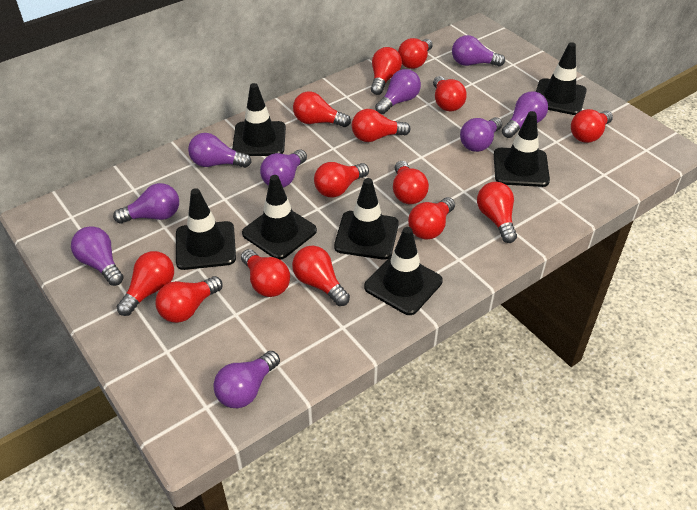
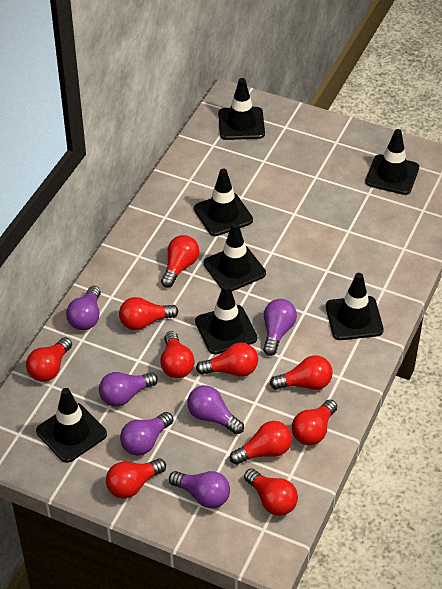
purple light bulb: [71,226,124,286] [113,183,179,224] [188,133,252,168] [213,351,280,408] [260,149,307,188] [375,69,421,114] [452,35,505,66] [460,117,502,152] [502,91,548,138] = 9 -> [66,286,101,330] [99,372,158,407] [120,412,173,456] [169,471,230,508] [187,385,244,435] [263,299,297,356] = 6
red light bulb: [117,251,174,316] [155,276,222,323] [241,249,290,297] [292,246,350,306] [293,91,351,127] [314,162,369,197] [352,109,411,142] [371,47,402,95] [393,161,429,204] [398,38,433,69] [408,197,455,240] [433,76,467,111] [477,182,517,243] [571,109,613,143] = 14 -> [26,337,72,382] [106,458,166,498] [119,297,178,330] [160,331,195,378] [161,235,199,288] [196,342,258,377] [230,421,292,465] [244,469,298,516] [270,355,333,390] [292,400,337,445] = 10

